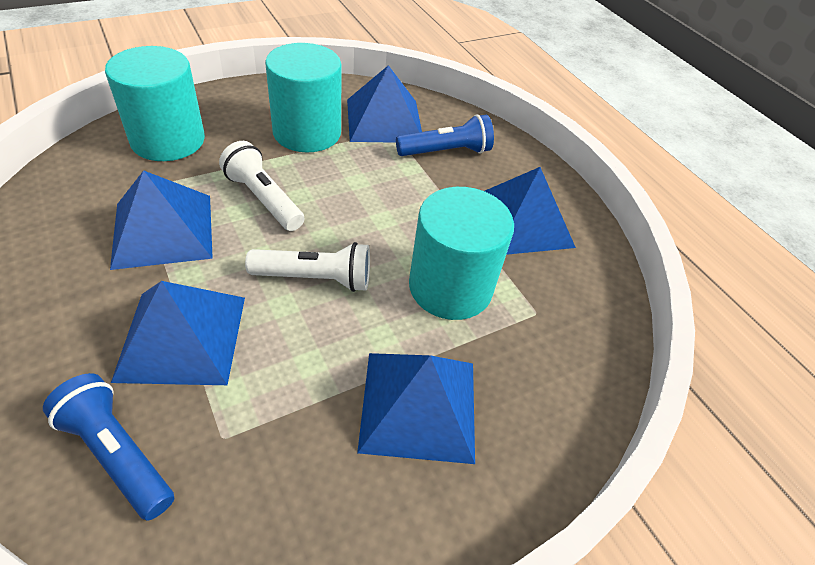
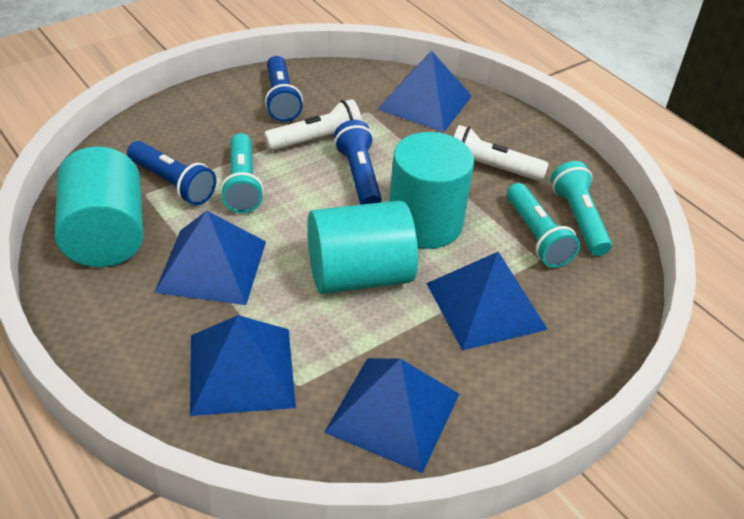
blue flashlight: [43,373,174,521] [396,114,494,156] = 2 -> [127,141,216,205] [265,56,303,122] [334,120,382,205] = 3
turquoise flashlight: none = 0 -> [220,133,264,213] [507,183,580,268] [551,161,612,256] = 3

